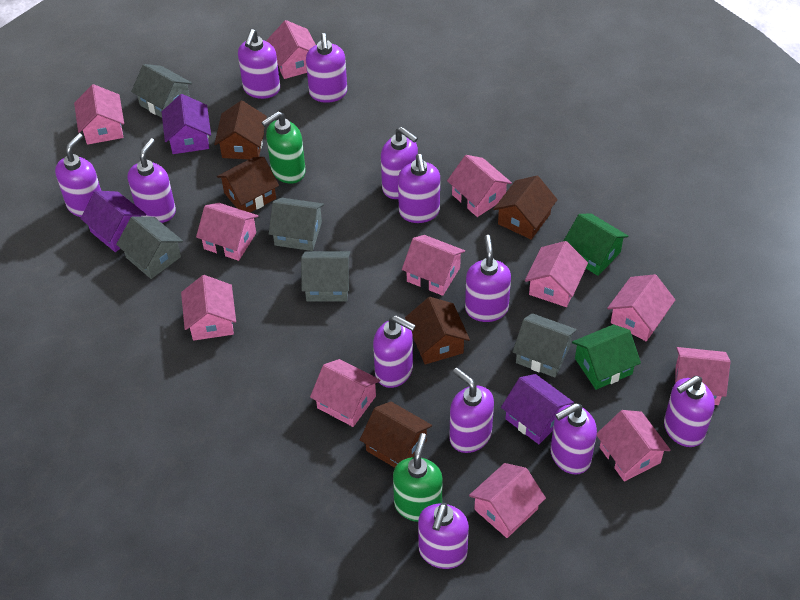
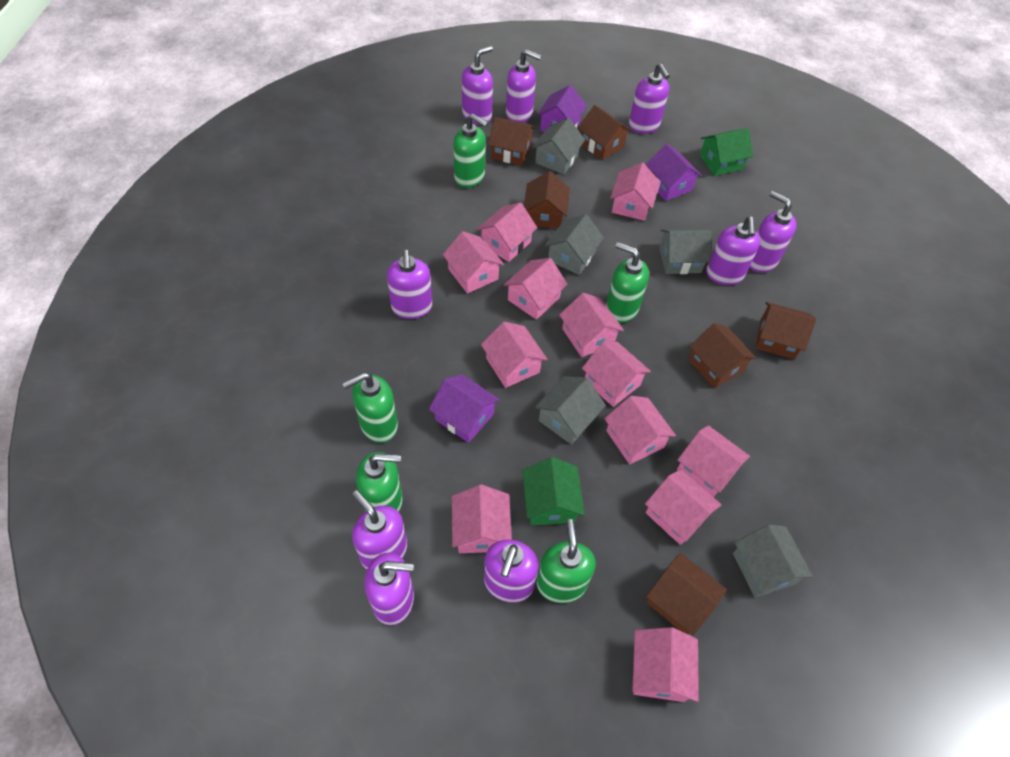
brown house: [214,101,267,160] [217,157,279,213] [360,401,432,468] [405,297,470,364] [494,176,558,240] = 5 -> [488,117,536,166] [524,171,570,229] [578,105,632,160] [646,553,727,636] [689,323,757,388] [756,302,816,359] = 6
green soap dispenser: [261,111,306,184] [393,433,443,522] = 2 -> [342,372,398,443] [356,452,403,512] [453,114,488,188] [537,519,596,603] [606,242,649,323] = 5
purple soap dispenser: [55,133,101,217] [128,138,176,223] [238,29,280,99] [306,33,347,103] [373,315,416,388] [381,127,418,199] [398,154,440,223] [418,503,469,569] [449,368,494,453] [465,235,511,322] [550,403,597,475] [664,376,715,447] = 12 -> [352,490,407,570] [364,552,414,626] [387,250,432,319] [462,46,493,125] [484,540,539,603] [506,49,542,123] [629,63,670,134] [706,217,760,285] [749,191,797,273] = 9

